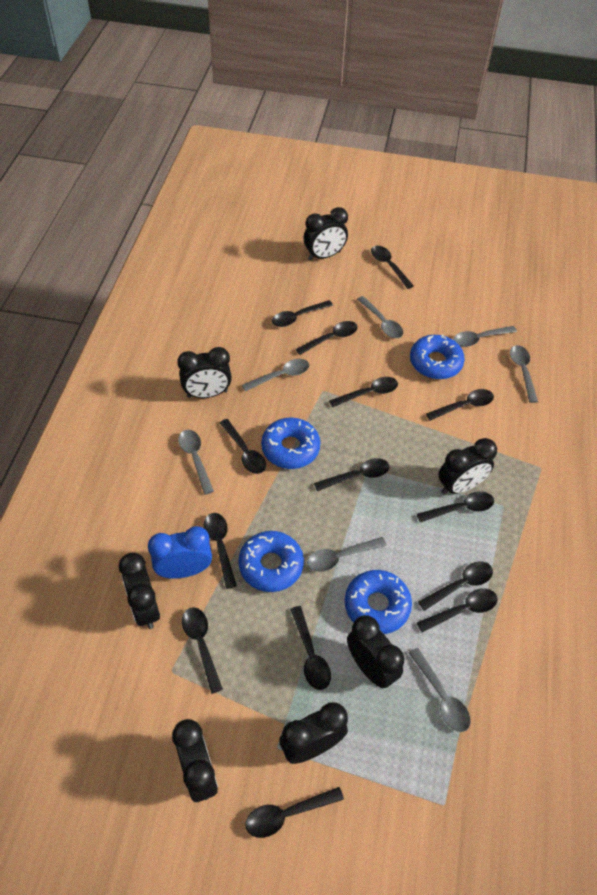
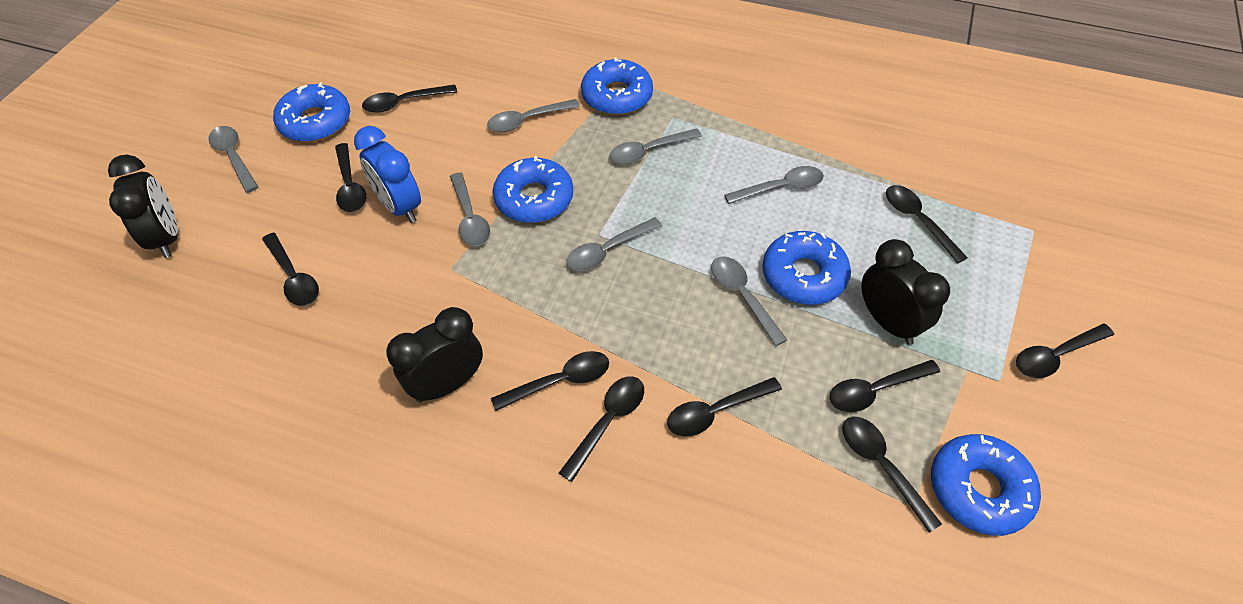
black clock: [119,553,160,629] [172,719,218,802] [178,347,232,398] [279,702,348,764] [304,207,348,261] [347,615,404,688] [438,438,497,495] = 7 -> [108,155,178,258] [386,307,483,403] [861,239,950,345] = 3
black spoon: [182,607,223,694] [204,513,237,589] [220,419,266,474] [245,787,344,838] [272,300,333,327] [290,606,331,690] [296,321,357,355] [314,458,389,491] [329,377,398,407] [371,246,414,289] [417,491,494,522] [417,588,498,632] [418,561,493,611] [426,389,494,421] = 14 -> [262,233,319,306] [335,143,367,212] [362,85,457,113] [491,351,609,411] [559,376,644,482] [667,377,782,437] [829,360,940,412] [842,417,942,533] [886,185,968,264] [1016,324,1114,378] = 10
blue donut: [238,531,304,592] [261,417,321,469] [345,570,412,634] [410,334,465,379] = 4 -> [273,82,350,142] [493,156,573,223] [581,57,653,115] [763,231,851,305] [931,434,1041,536] = 5

